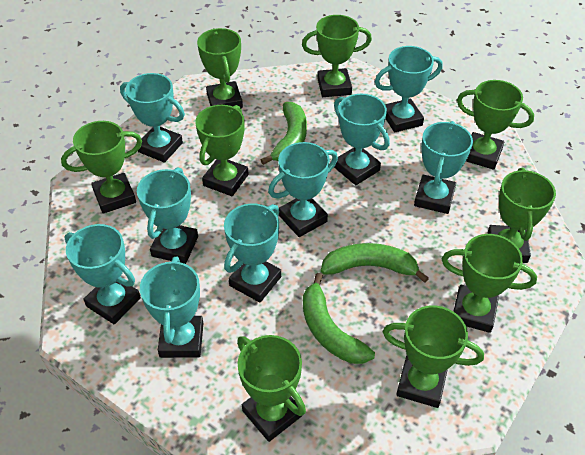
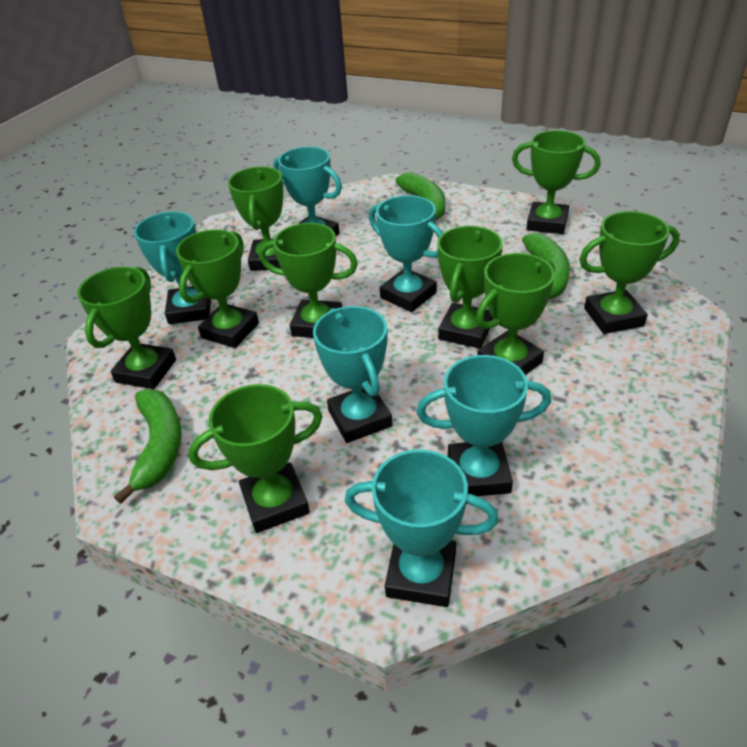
turquoise trophy: [64,224,141,325] [120,73,185,163] [137,167,198,264] [140,256,203,358] [224,204,281,303] [268,142,338,237] [334,94,390,185] [375,46,443,132] [414,121,473,214] = 9 -> [134,211,211,324] [273,147,342,236] [313,306,392,443] [345,449,499,607] [369,195,443,312] [416,355,551,496] = 6

